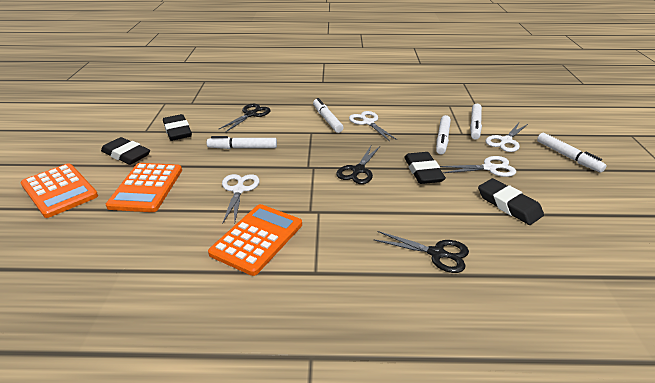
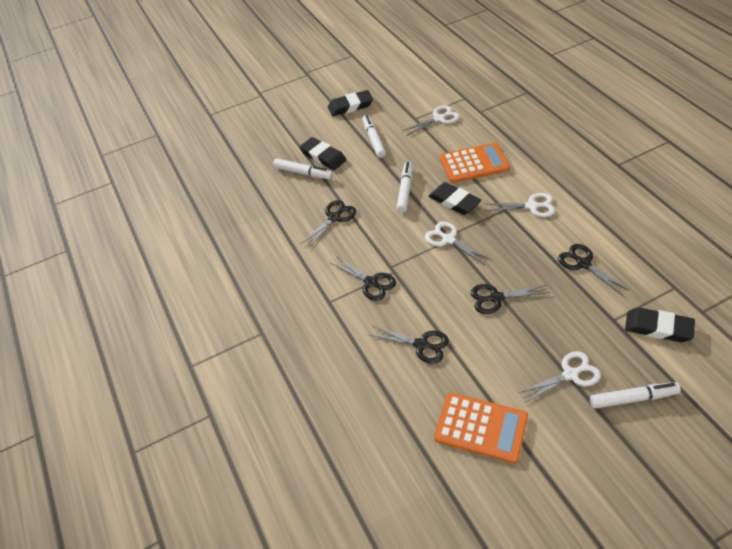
black scissors: [219,104,271,133] [337,146,380,184] [374,231,469,273] = 3 -> [302,200,356,248] [331,257,396,301] [369,326,449,364] [471,284,550,314] [558,244,630,296] = 5
orange calculator: [21,163,98,218] [106,163,182,212] [208,204,302,276] = 3 -> [434,392,528,464] [440,143,510,183] = 2
white marker: [207,136,277,149] [313,98,344,133] [436,115,451,154] [470,104,482,140] [537,133,606,173] = 5 -> [273,159,333,180] [362,115,386,158] [397,161,413,213] [590,382,681,409] = 4

